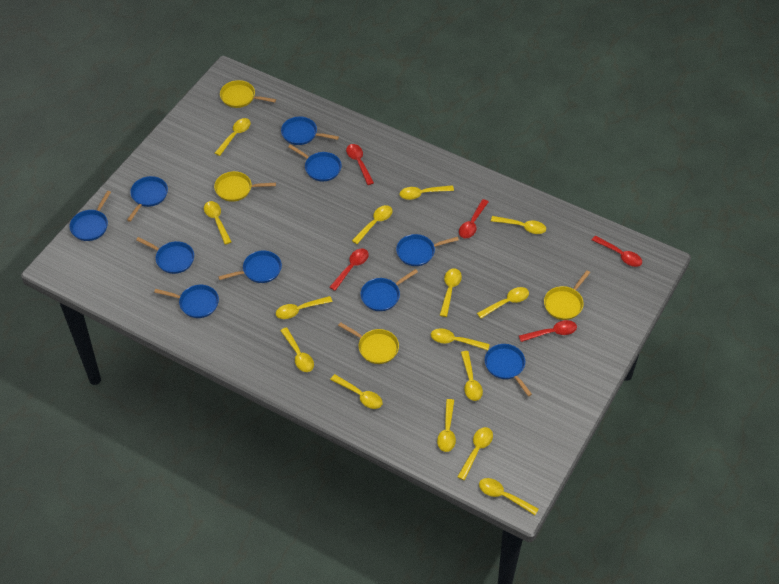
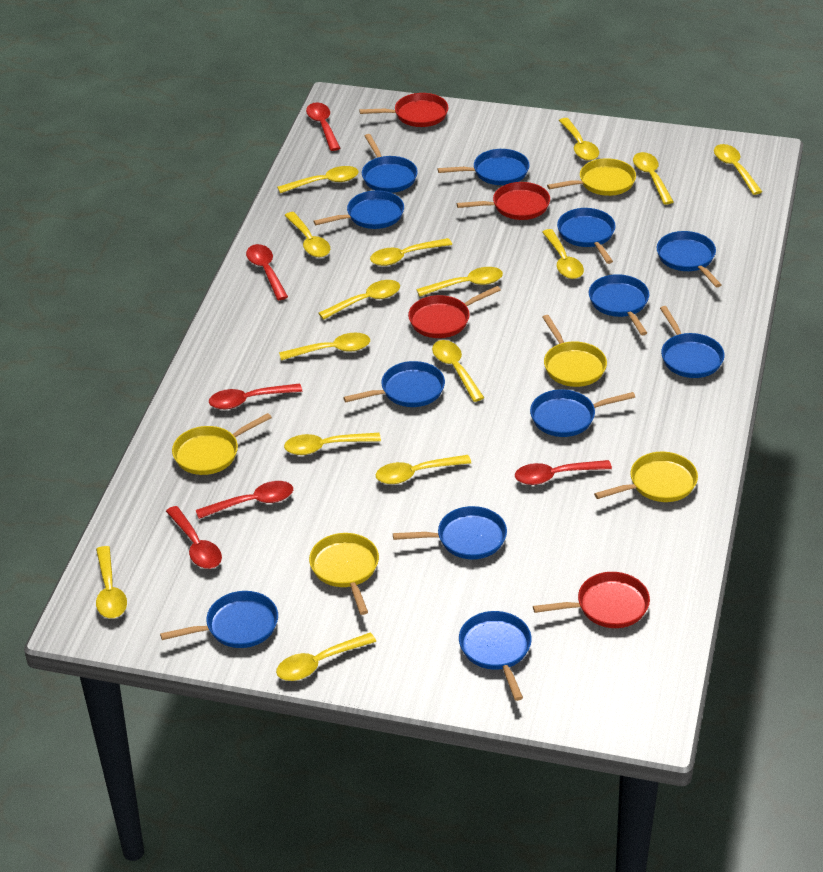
blue pan: [69,191,111,241] [127,176,168,222] [136,237,194,274] [154,285,219,318] [218,250,282,283] [281,116,339,145] [288,144,342,181] [361,269,418,311] [396,234,459,266] [485,344,532,396] = 10 -> [160,591,278,648] [313,190,404,229] [343,361,445,407] [362,134,418,193] [393,506,507,559] [438,149,530,185] [459,611,532,701] [530,389,635,437] [557,208,616,264] [589,274,649,335] [657,231,721,287] [660,306,725,378] = 12
red pan: none = 0 -> [359,93,449,127] [408,286,501,338] [457,182,550,220] [533,572,650,628] = 4
red spoon: [329,249,369,291] [346,144,374,185] [459,199,488,239] [519,320,577,342] [592,236,642,267] = 5 -> [166,506,222,569] [196,481,293,519] [209,383,303,409] [246,244,288,300] [306,102,340,151] [515,460,612,485] = 6
yellow pan: [214,171,276,202] [220,80,276,108] [338,322,399,364] [544,270,590,320] = 4 -> [172,413,272,475] [309,533,379,615] [542,315,607,387] [547,158,636,196] [594,452,698,502] = 5

